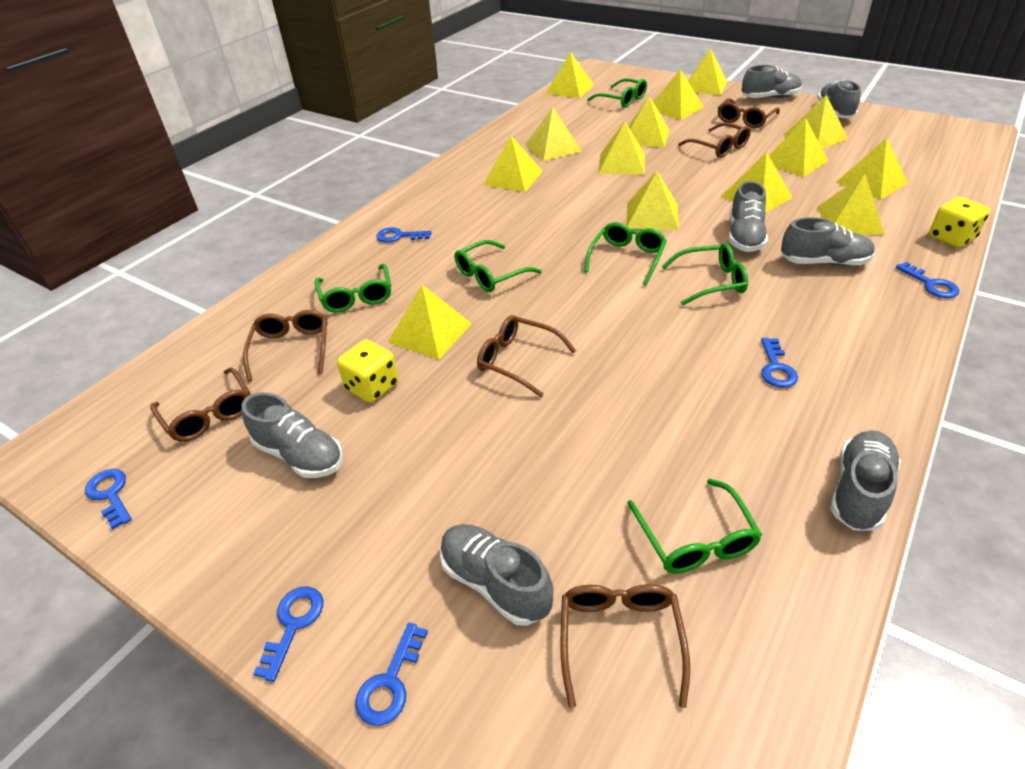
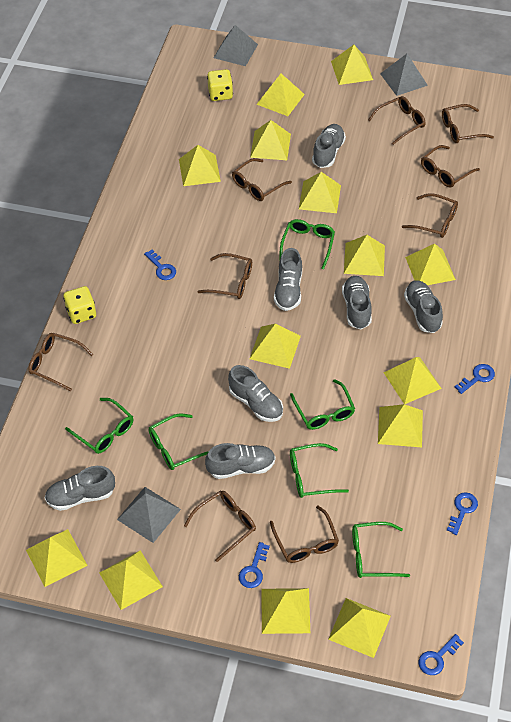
blue key: [85,469,132,530] [253,587,323,682] [355,622,428,726] [376,227,432,243] [761,338,798,388] [896,262,959,298] = 6 -> [144,250,176,280] [239,542,270,588] [419,634,464,675] [447,492,478,535] [455,364,495,394] = 5
brown glasses: [150,367,251,442] [243,310,327,381] [477,315,576,397] [560,584,690,708] [678,122,751,158] [718,98,780,128] = 6 -> [28,333,93,391] [184,491,256,562] [197,253,252,299] [232,158,292,201] [270,506,339,563] [368,96,426,145] [402,193,458,238] [421,145,480,188] [442,104,494,143] = 9
grey pyramid: none = 0 -> [117,487,181,543] [214,25,258,66] [380,54,428,96] = 3

